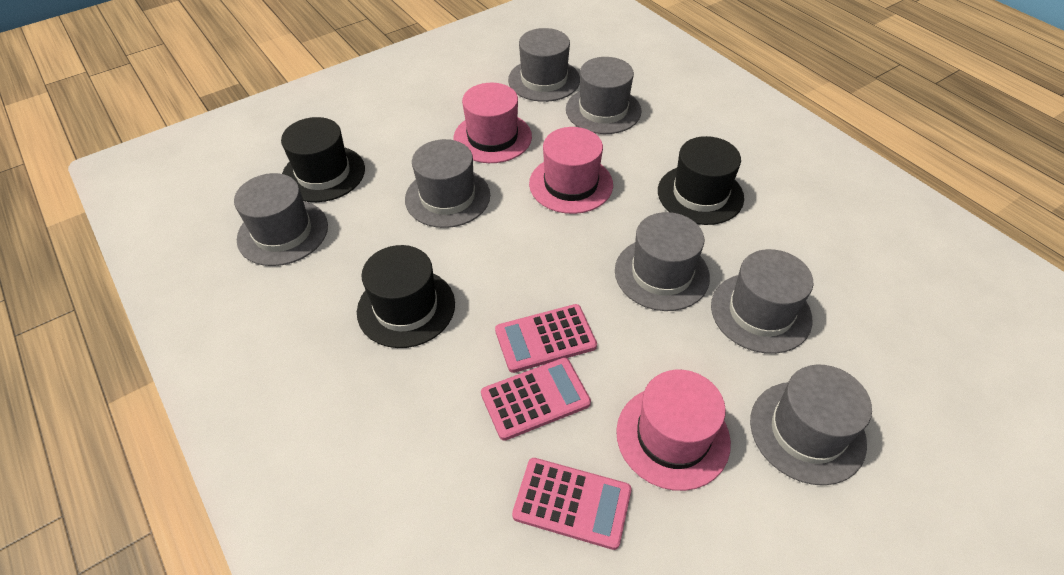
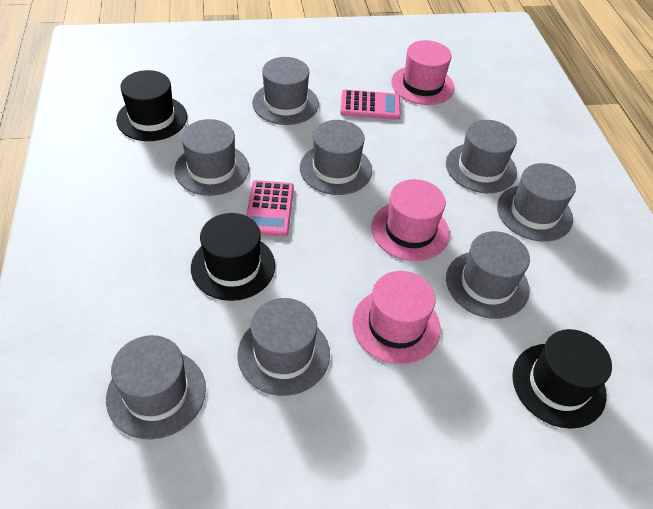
grey hat: [234,173,328,266] [405,139,490,228] [508,28,580,102] [566,57,642,134] [615,212,710,311] [711,249,813,354] [750,364,872,485] = 7 -> [106,335,206,440] [174,119,249,196] [237,298,330,396] [252,57,319,125] [300,120,372,195] [446,120,517,193] [446,231,530,319] [497,163,576,242] = 8
pink calculator: [481,358,591,441] [495,304,597,373] [512,458,631,550] = 3 -> [246,180,294,237] [340,90,401,120] = 2

